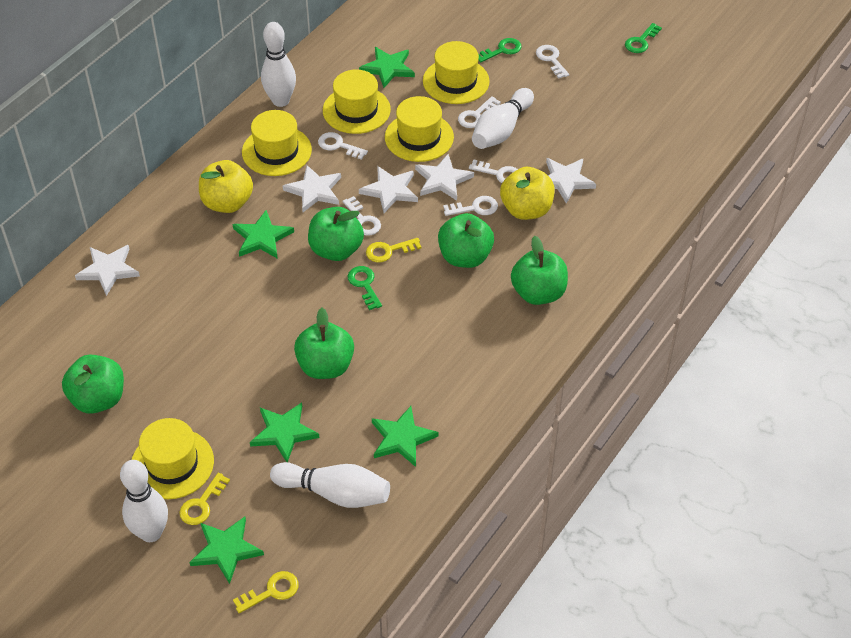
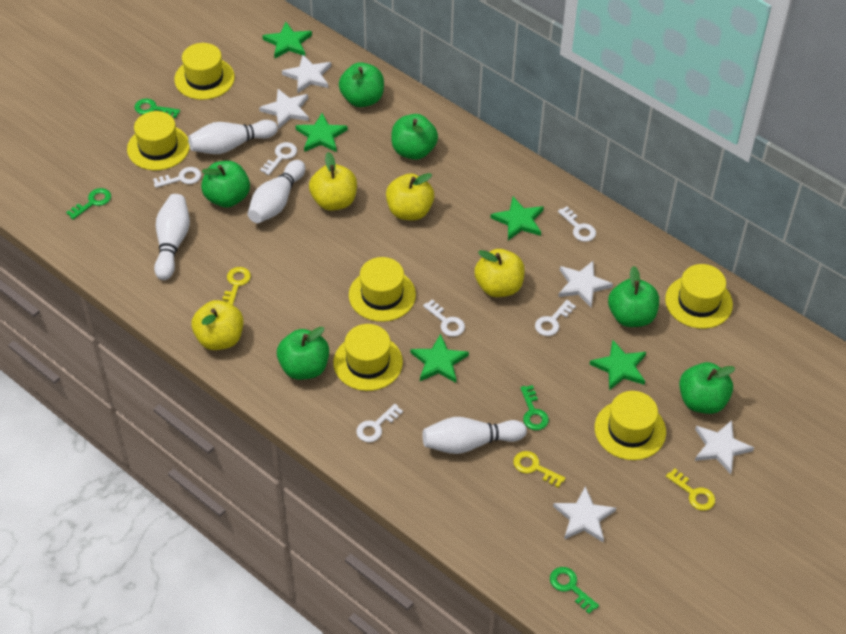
green apple: [62,355,124,414] [294,308,354,379] [308,207,364,261] [438,213,494,268] [511,236,568,305] = 5 -> [201,161,250,208] [277,327,329,380] [339,62,384,107] [391,114,438,160] [608,266,659,327] [679,362,735,414] = 6
green key: [348,266,382,310] [478,38,522,62] [625,23,662,53] = 3 -> [66,188,111,220] [134,98,180,118] [520,385,549,430] [550,567,599,614] = 4
yellow apple: [199,160,253,213] [500,167,555,220] = 2 -> [191,300,243,350] [309,152,357,211] [386,173,434,220] [474,249,525,297] = 4
yellow hat: [132,418,214,499] [242,110,312,176] [323,69,391,134] [385,96,454,162] [423,41,490,104] = 5 -> [127,111,190,170] [174,43,235,100] [333,324,403,391] [349,257,416,322] [595,391,666,460] [665,264,733,329] = 6

